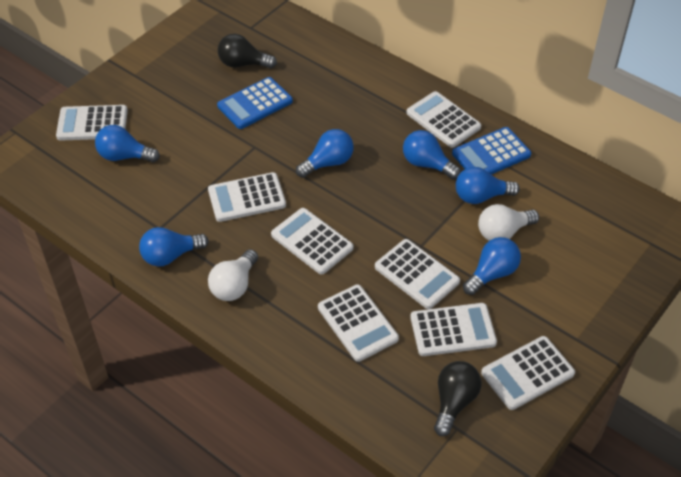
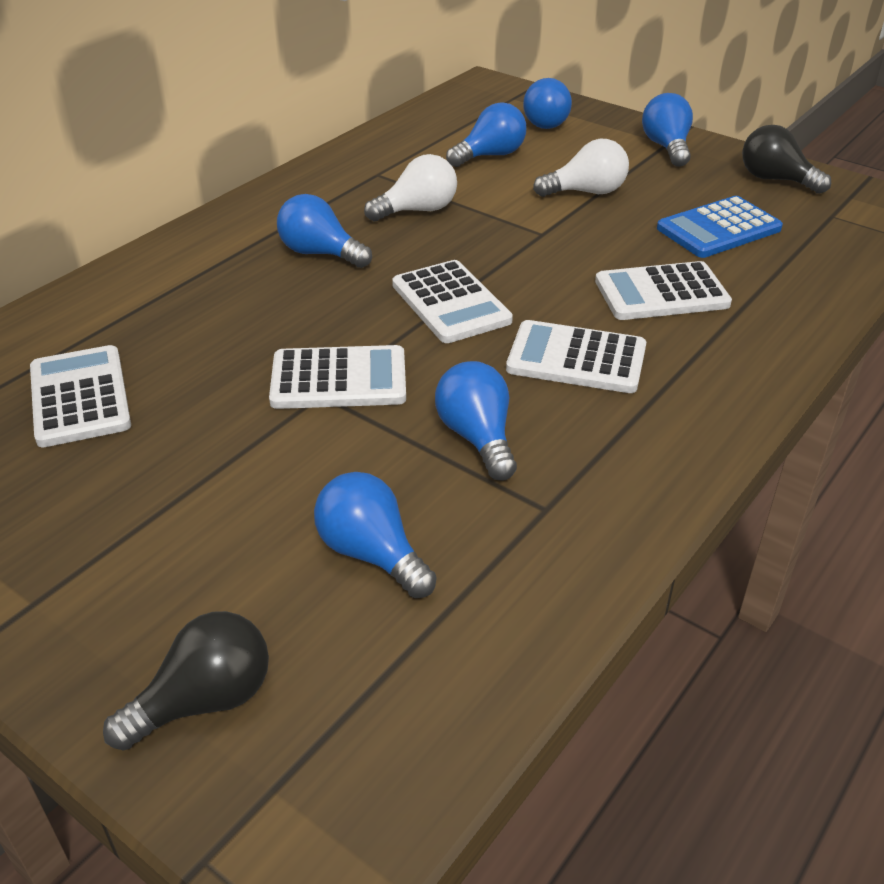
blue calculator: [217,77,293,129] [452,127,531,174] = 2 -> [657,196,783,258] = 1
white calculator: [56,105,128,141] [208,172,286,222] [271,208,354,275] [318,284,399,362] [375,239,460,309] [407,91,481,148] [410,303,497,356] [481,336,575,410] = 8 -> [30,345,131,447] [269,345,406,409] [392,260,513,343] [506,320,646,393] [595,261,732,320] = 5

